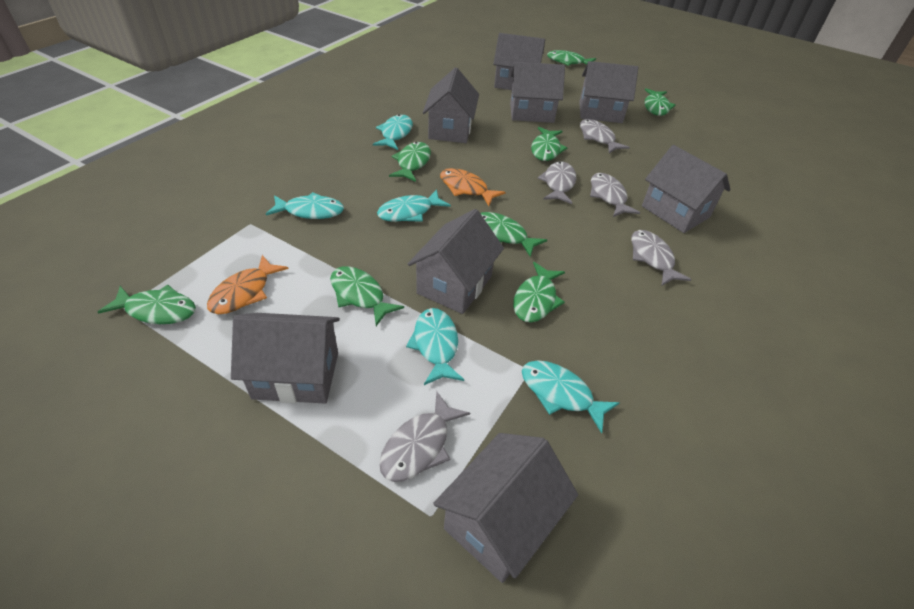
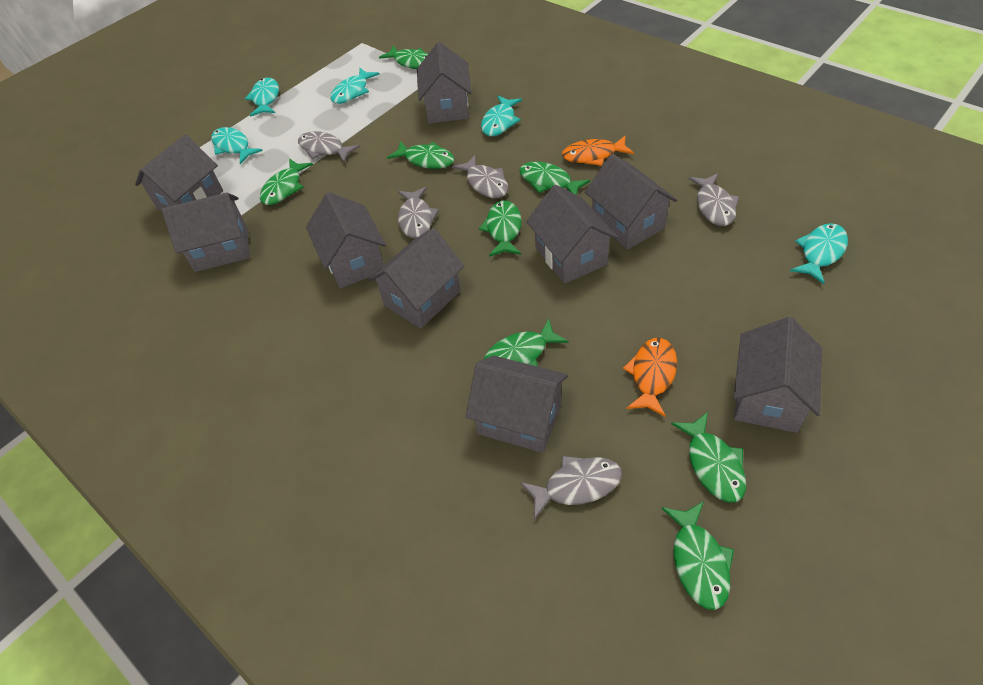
grey house: [231,313,340,404] [408,209,504,314] [423,68,479,143] [433,433,578,583] [493,33,545,90] [510,62,565,123] [579,61,638,123] [642,145,731,233] = 8 -> [135,135,223,211] [162,193,250,272] [306,192,386,288] [368,228,464,329] [417,42,472,124] [466,355,568,453] [526,185,618,284] [585,154,677,250] [734,317,822,433] = 9

